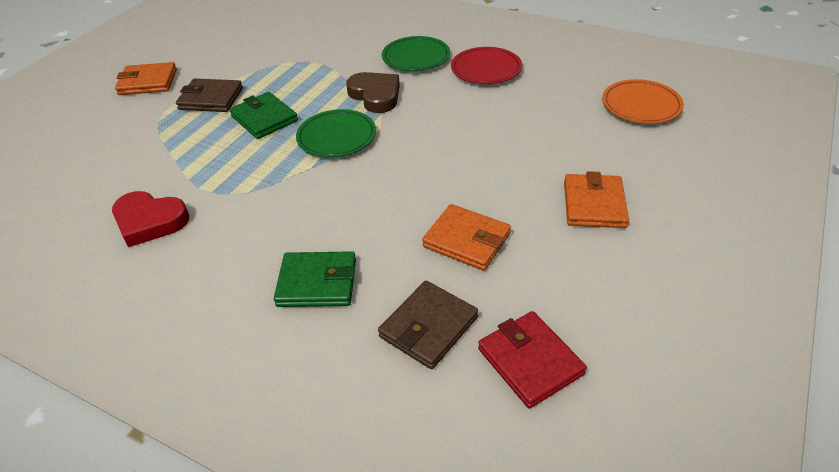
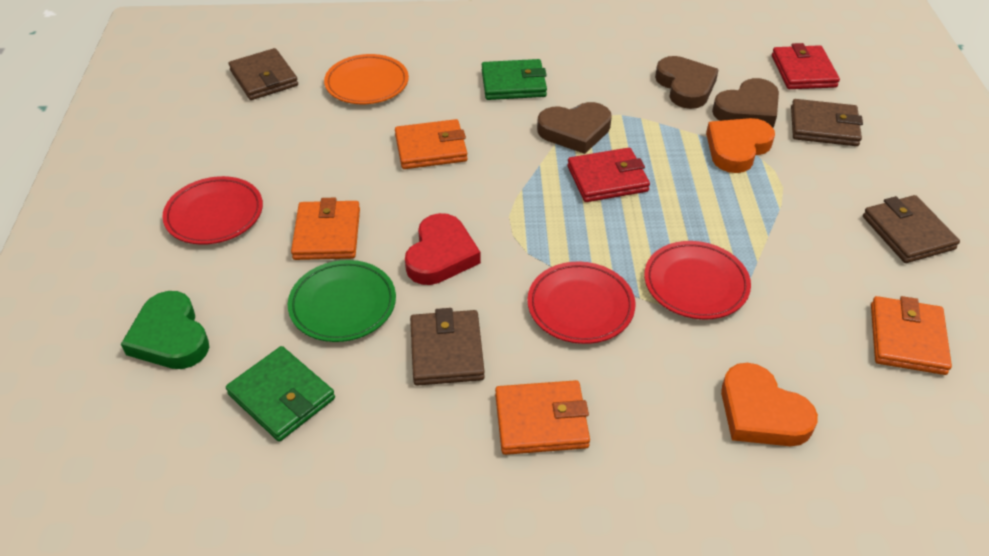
brown heart: [346,72,400,113] = 1 -> [537,102,612,154] [655,56,719,109] [712,78,779,128] = 3
brown wallet: [176,78,243,112] [378,281,478,369] = 2 -> [228,48,298,100] [410,308,485,386] [791,99,863,146] [863,195,960,263] = 4
green heart: none = 0 -> [121,291,209,369] = 1
green plate: [296,109,376,158] [382,36,450,71] = 2 -> [288,260,396,342] = 1
orange heart: none = 0 -> [706,118,775,173] [721,363,818,446] = 2
orange wallet: [115,62,177,95] [422,204,511,271] [564,171,629,228] = 3 -> [291,198,360,260] [395,119,468,169] [495,380,590,455] [871,296,952,375] = 4
red plate: [451,47,522,84] = 1 -> [162,176,263,245] [527,262,635,344] [644,241,751,320] = 3
red wallet: [478,311,587,408] = 1 -> [567,148,650,202] [772,43,840,89] = 2

